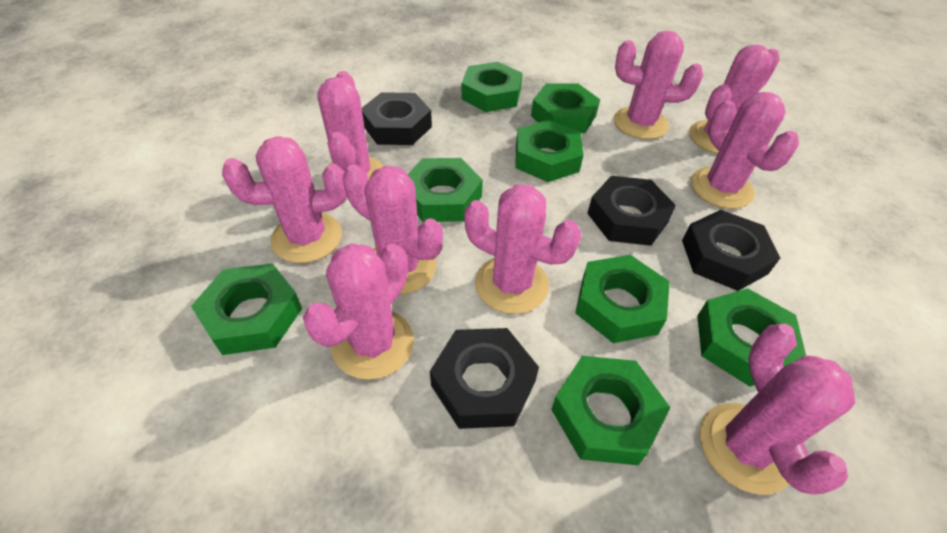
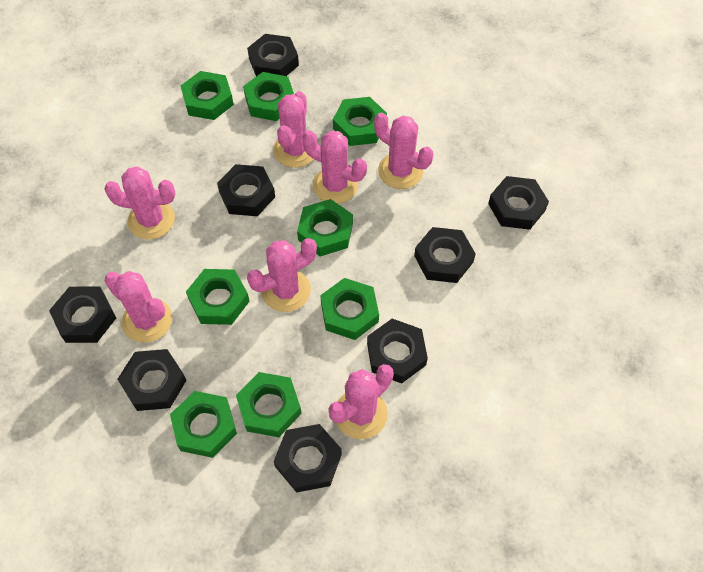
black nut: [362,92,432,145] [430,328,539,429] [587,176,676,246] [682,210,780,291] = 4 -> [49,287,116,343] [118,349,187,411] [217,164,275,216] [247,34,299,76] [274,424,342,493] [367,319,428,384] [414,227,476,283] [488,176,549,230] = 8
pink cactus: [222,136,347,263] [303,243,414,380] [317,71,384,180] [342,164,443,295] [464,184,581,314] [614,31,703,140] [689,45,779,154] [691,92,799,209] [700,324,855,495] = 9 -> [104,166,175,239] [105,271,172,343] [247,238,317,312] [273,91,313,168] [302,130,367,204] [328,364,394,439] [374,113,433,189] = 7

